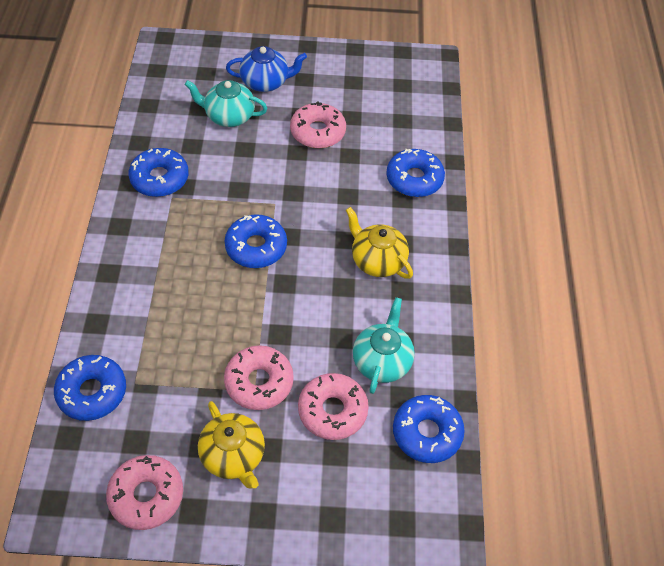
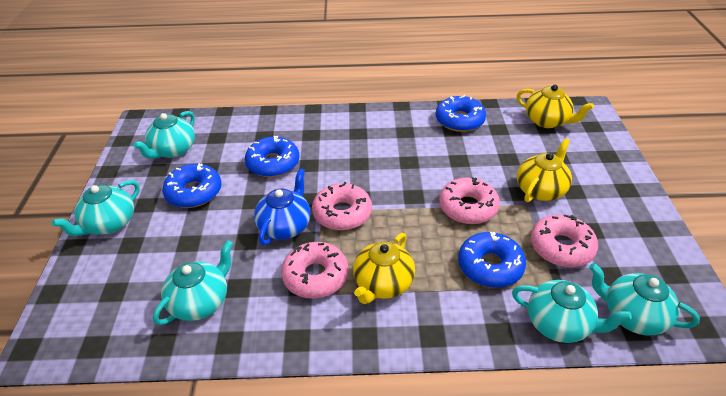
blue donut: [54,355,126,421] [128,148,189,197] [225,214,287,268] [386,149,445,197] [393,395,465,463] = 5 -> [162,163,222,208] [245,136,299,177] [436,95,486,132] [458,232,526,288] = 4
turquoise teapot: [185,80,267,127] [353,297,415,394] = 2 -> [52,180,140,236] [133,111,195,159] [153,240,233,325] [512,280,632,343] [589,263,700,335] = 5
yellow teapot: [198,401,265,489] [346,207,413,279] = 2 -> [353,233,415,304] [517,85,594,128] [517,138,572,202] = 3

